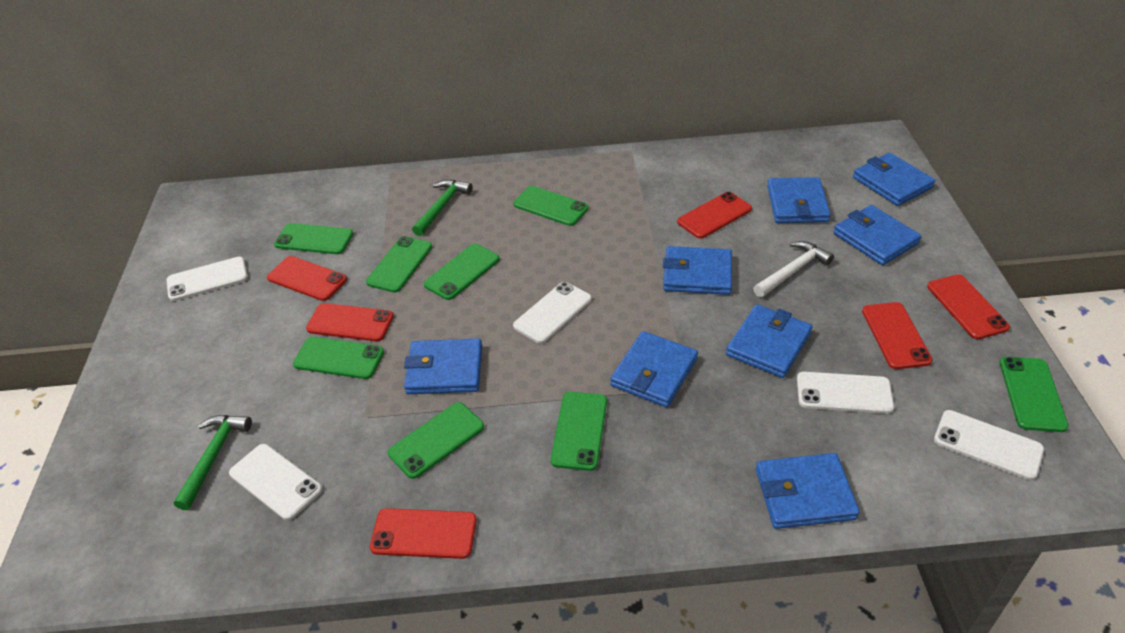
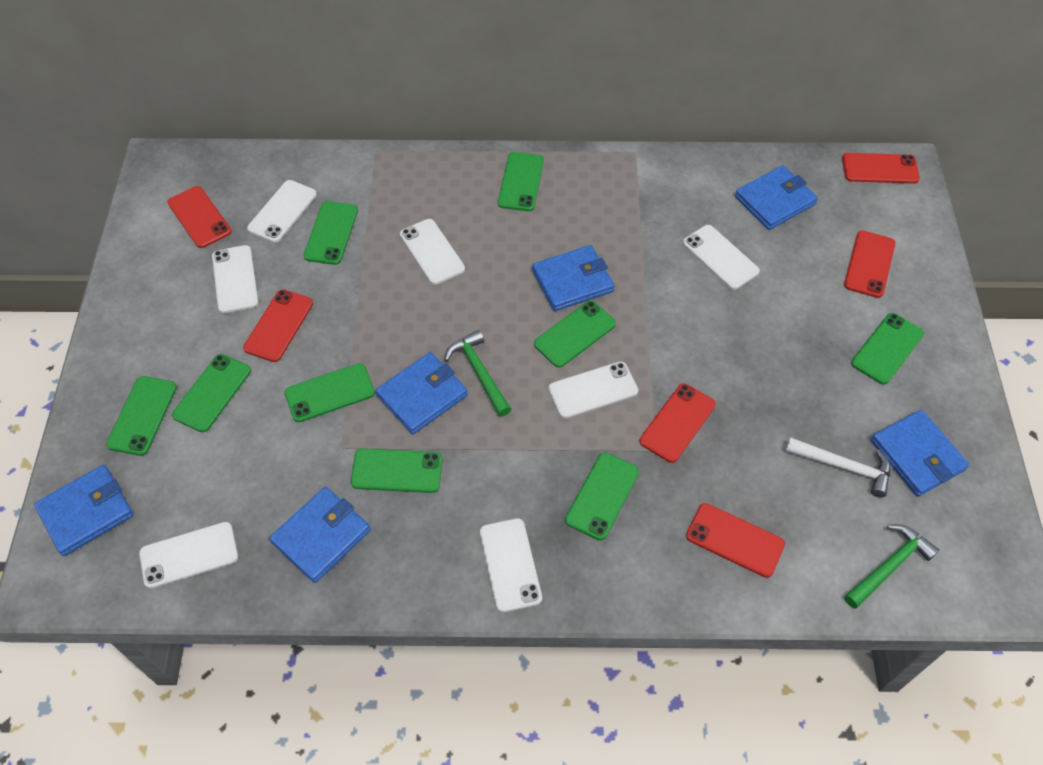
blue wallet: [404,339,482,394] [610,331,698,407] [663,246,732,295] [726,304,812,378] [756,453,860,529] [767,177,831,223] [833,205,921,265] [853,153,935,206] = 8 -> [34,465,134,556] [269,487,371,583] [376,352,468,434] [532,245,614,311] [735,165,818,230] [871,410,969,496] = 6
green phone: [274,223,353,254] [293,337,384,379] [366,236,432,293] [388,402,484,479] [424,244,500,300] [513,186,589,226] [551,392,607,471] [1000,357,1069,432] = 8 -> [106,376,177,456] [172,354,251,432] [284,363,375,422] [303,201,358,265] [351,448,442,493] [498,152,544,211] [534,301,616,368] [565,452,639,540] [851,313,924,385] = 9
white phone: [167,257,248,301] [229,444,322,520] [513,282,592,344] [797,372,894,414] [934,410,1044,480] = 5 -> [139,522,238,589] [212,245,258,313] [247,180,317,243] [400,219,465,285] [480,518,542,612] [548,361,638,418] [683,225,760,290] = 7

